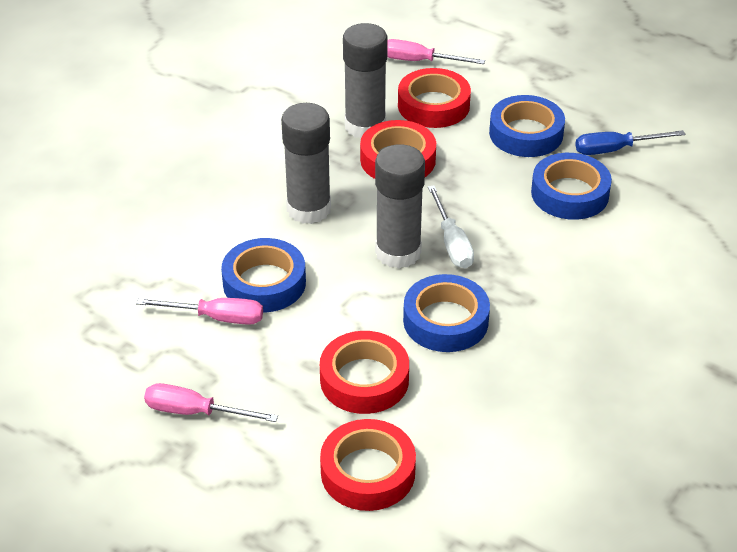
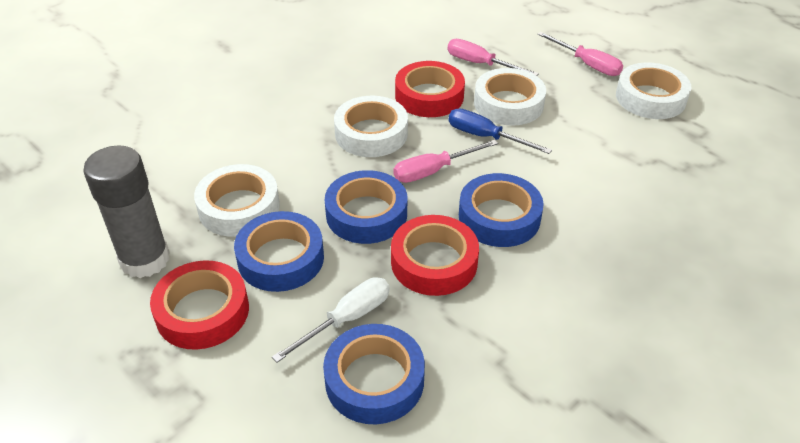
grey glue stick: [281,103,331,224] [343,23,388,138] [375,144,425,269] = 3 -> [83,146,170,278] = 1
red tape: [320,331,409,414] [320,419,416,511] [360,120,436,179] [398,68,471,128] = 4 -> [150,260,249,350] [391,215,479,296] [395,61,465,117] = 3
white tape: none = 0 -> [194,164,280,237] [334,96,408,157] [474,68,546,126] [616,62,691,119] = 4

